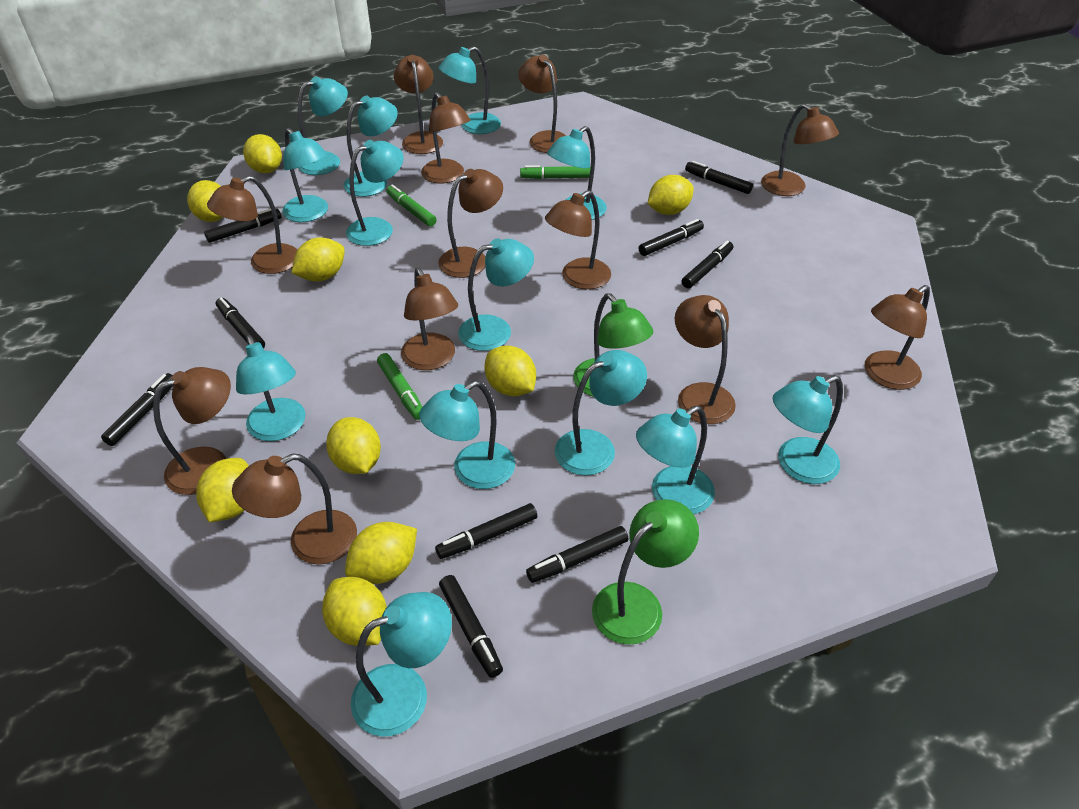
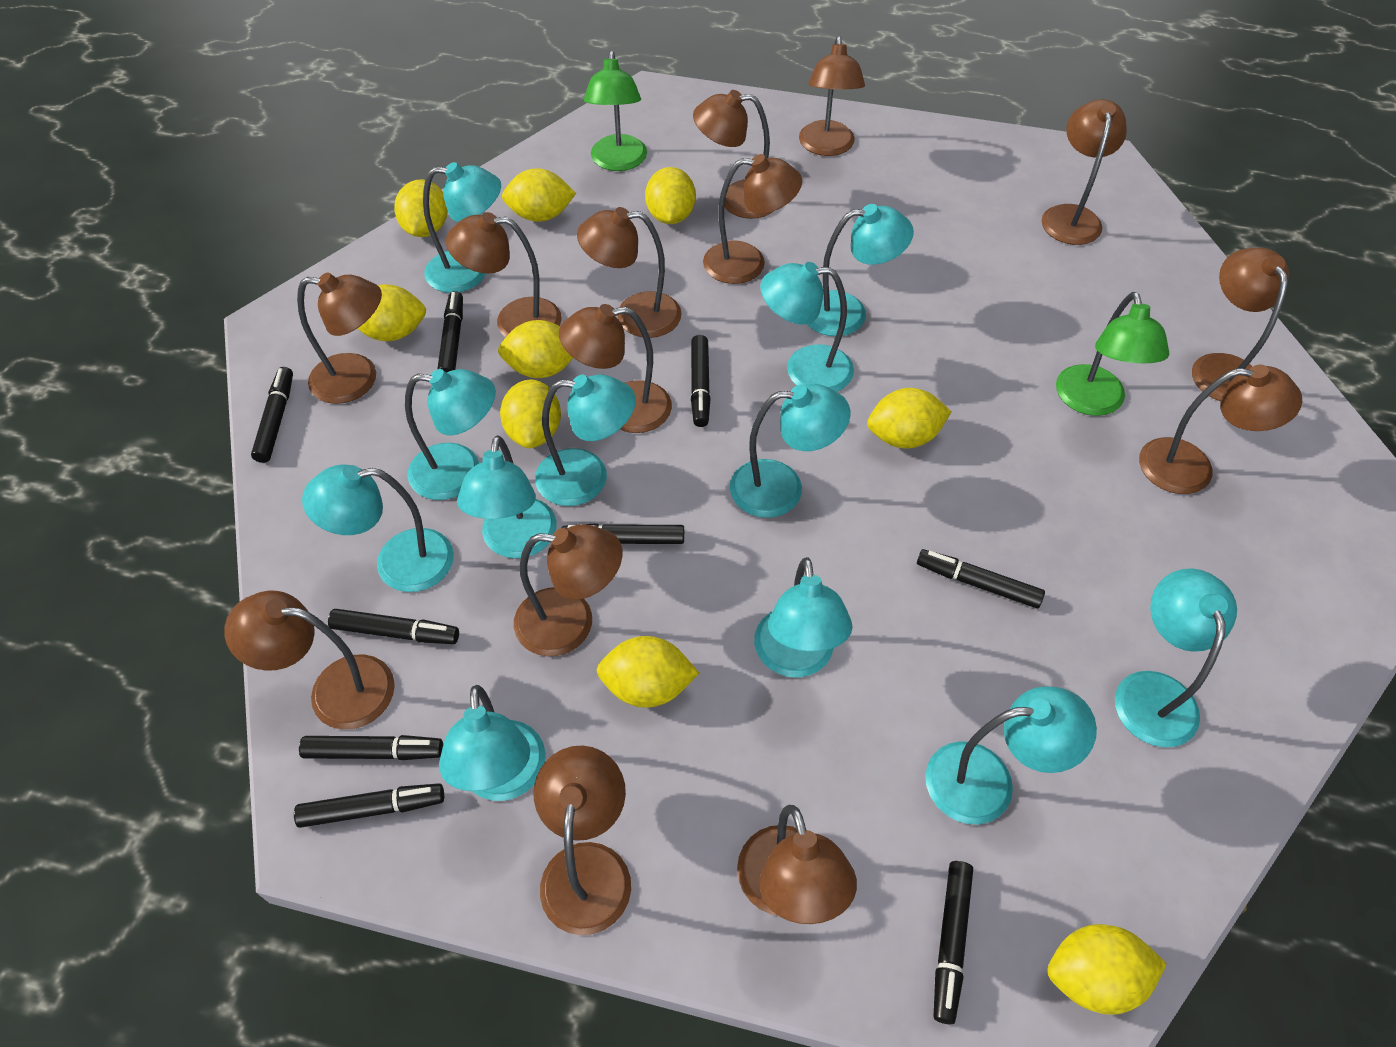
brown lamp: [153,367,231,495] [207,176,298,274] [232,454,357,564] [394,55,443,154] [401,268,458,370] [421,92,470,184] [438,169,503,278] [518,55,566,153] [545,190,611,289] [675,295,736,424] [761,104,839,196] [865,285,930,390] = 12 -> [224,591,395,729] [297,273,382,404] [446,212,562,337] [514,524,622,656] [533,746,631,935] [559,304,672,433] [577,207,682,338] [693,90,772,219] [703,154,802,284] [737,805,857,924] [799,36,865,156] [1042,99,1127,245] [1139,365,1302,494] [1192,248,1289,401] = 14
green marker: [377,353,422,420] [386,185,437,227] [520,165,591,179] = 3 -> none = 0
turquoise lamp: [236,335,305,441] [282,128,328,222] [298,76,348,175] [344,96,398,197] [346,140,404,246] [351,592,452,737] [419,381,515,489] [439,46,501,134] [458,238,534,351] [547,126,607,220] [555,350,647,476] [636,406,715,514] [773,375,843,484] = 13 -> [302,464,454,592] [405,369,496,500] [423,162,501,293] [439,685,546,801] [457,435,557,559] [535,375,636,506] [730,384,850,518] [754,557,852,678] [760,262,854,392] [807,204,914,336] [925,686,1097,825] [1115,568,1237,747] = 12

